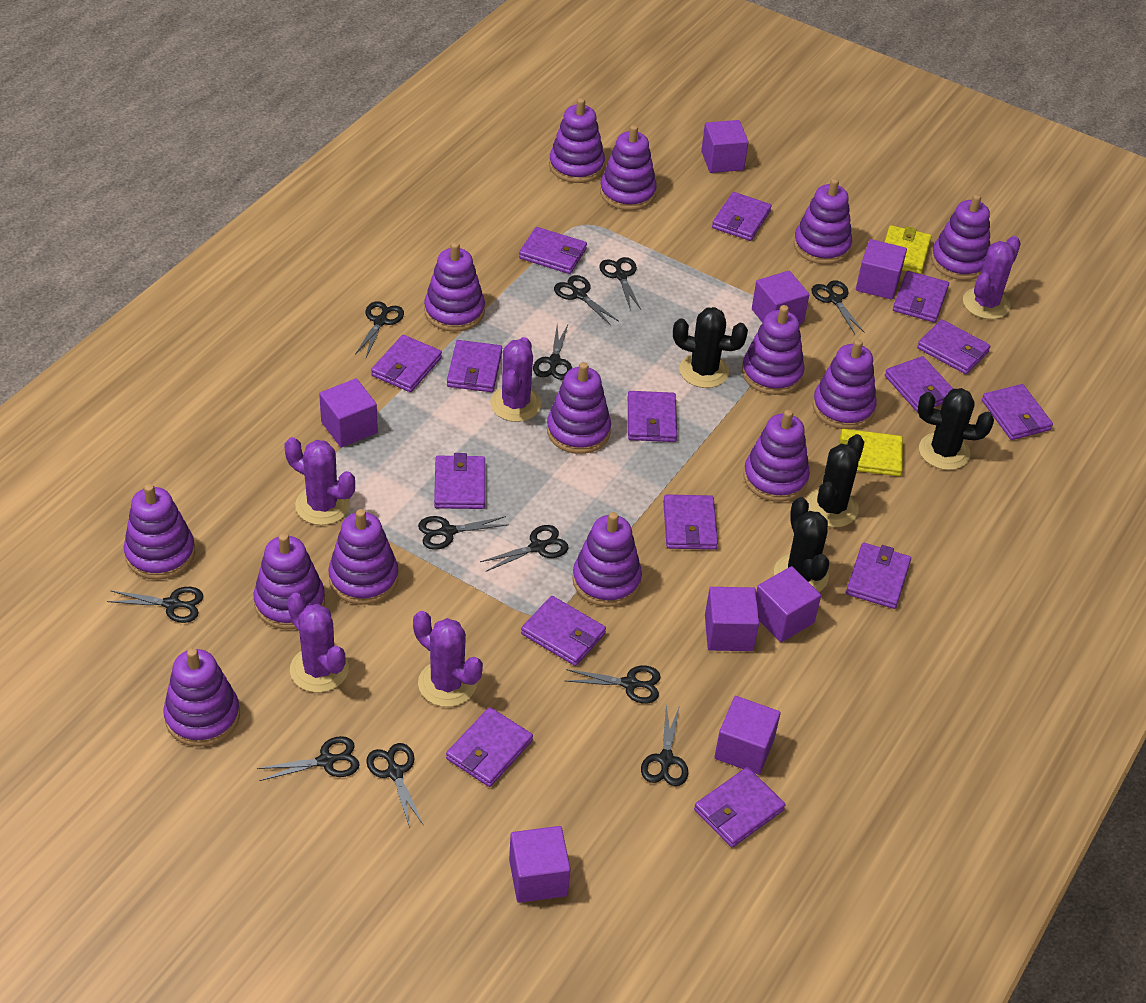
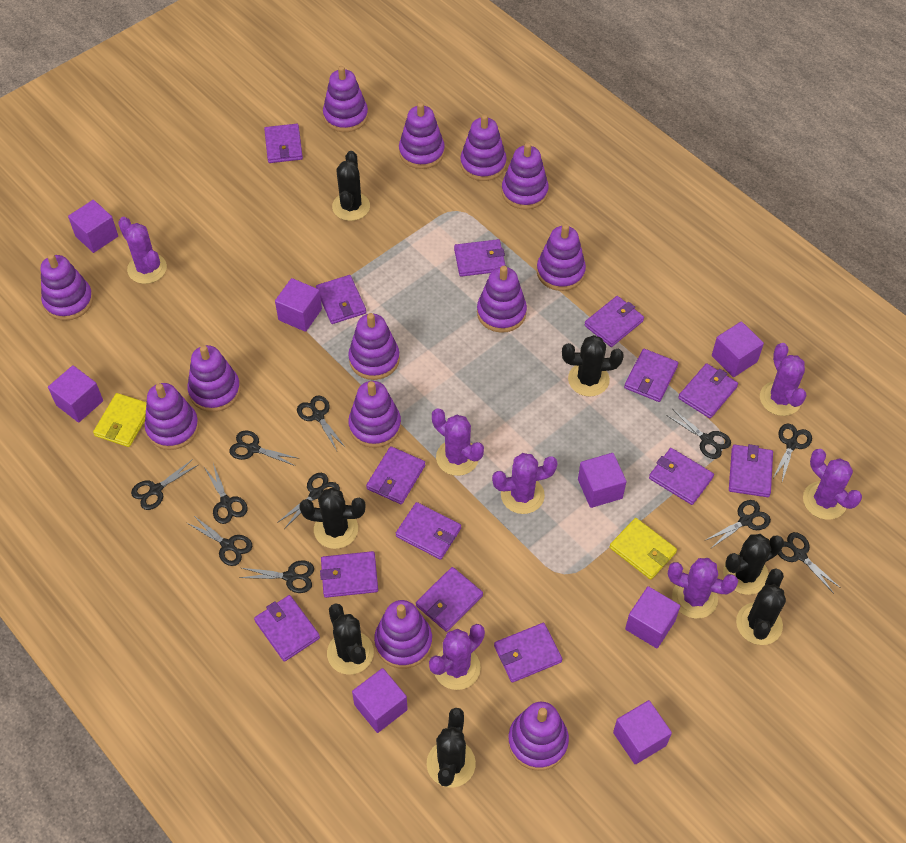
black cactus: [673,307,748,388] [774,497,829,592] [806,434,864,527] [918,388,994,470] = 4 -> [299,488,366,549] [327,603,374,675] [332,151,370,221] [427,708,476,788] [562,335,624,396] [723,534,784,595] [736,568,786,645] = 7
black scissors: [107,587,204,623] [257,736,360,781] [355,301,404,357] [366,743,424,828] [418,516,507,550] [480,525,569,571] [533,325,572,380] [554,275,618,325] [566,666,660,704] [599,257,641,311] [641,704,688,786] [811,280,865,334] = 12 -> [131,459,198,510] [187,515,252,566] [204,463,248,524] [229,431,300,466] [239,560,314,593] [277,473,340,529] [297,395,346,451] [666,409,731,459] [704,500,771,548] [772,424,812,481] [778,532,841,592] = 11
purple cactus: [285,437,355,525] [287,593,349,693] [413,611,483,707] [490,337,541,422] [963,236,1021,319] = 5 -> [118,217,167,284] [429,624,485,690] [432,408,484,476] [492,453,558,514] [668,558,738,618] [760,343,806,416] [803,449,862,520] = 7
purple stacking toy: [124,484,195,580] [163,648,240,747] [254,533,325,629] [328,509,398,605] [424,242,485,332] [547,362,611,454] [549,98,605,183] [572,512,642,607] [600,125,657,211] [742,305,805,395] [743,410,810,502] [794,178,852,264] [812,339,877,429] [931,194,990,280] = 14 -> [41,254,93,321] [145,383,199,450] [188,345,241,412] [323,66,368,132] [348,313,400,380] [348,381,401,448] [374,600,432,669] [399,102,445,169] [460,114,507,181] [477,266,527,333] [502,143,549,210] [508,702,569,771] [537,224,586,291] = 13
purple wallet: [371,335,442,392] [434,453,485,509] [446,707,533,787] [447,340,502,392] [519,227,587,274] [521,596,606,666] [628,391,677,442] [663,494,718,550] [694,767,785,848] [712,192,772,241] [846,543,911,609] [885,356,953,413] [893,271,949,323] [917,319,991,374] [982,384,1053,440] = 15 -> [254,595,320,662] [264,124,303,163] [316,275,366,324] [320,551,378,598] [366,446,425,504] [396,502,461,560] [416,567,483,632] [454,239,506,277] [494,623,562,683] [584,296,644,347] [624,349,678,402] [649,448,714,505] [678,363,738,418] [729,444,773,497] = 14

